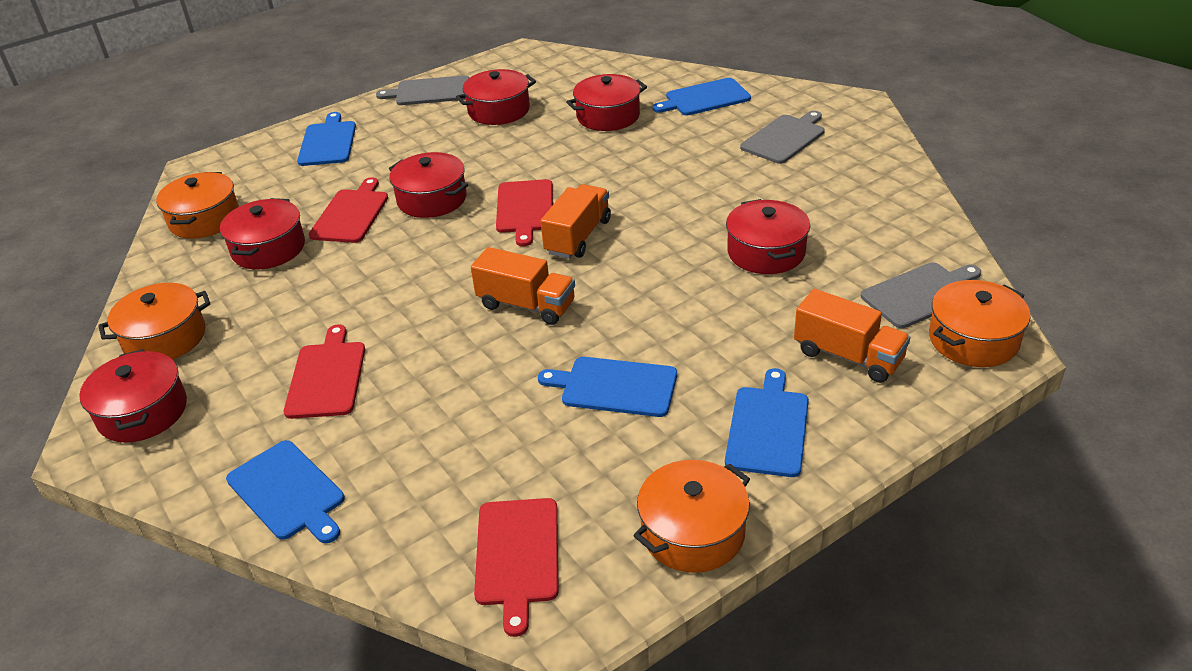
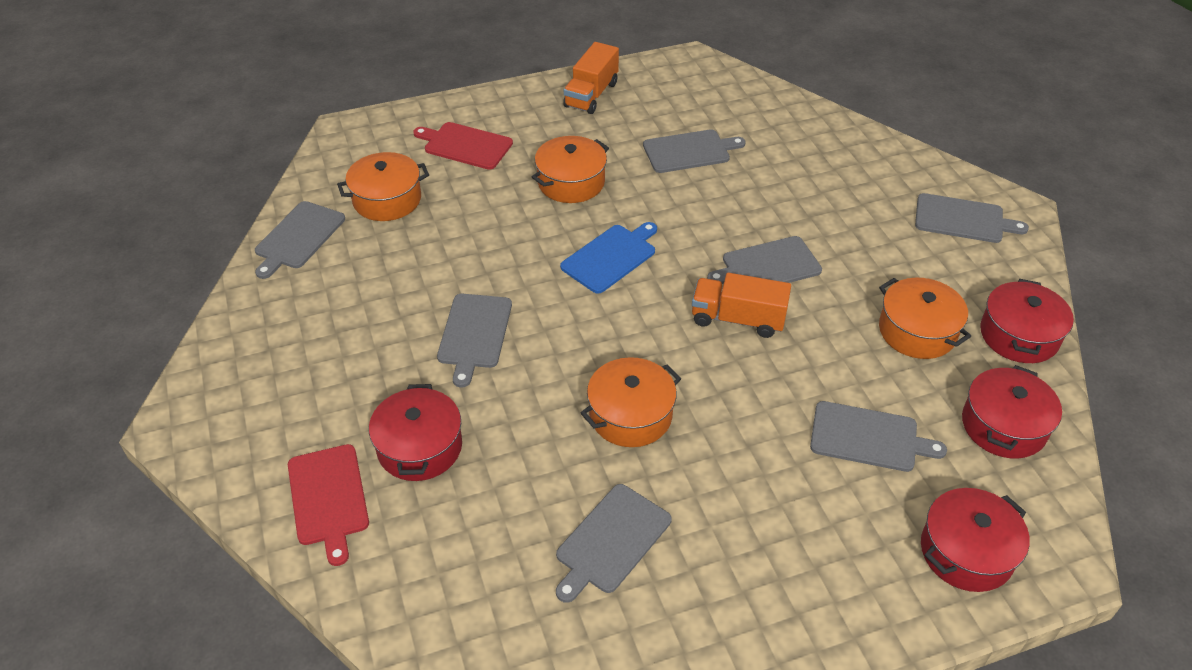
blue cutting board: [226,440,345,543] [297,112,356,166] [538,357,677,417] [653,78,751,115] [725,368,809,477] = 5 -> [560,222,657,294] = 1
grey cutting board: [376,75,469,105] [740,111,825,164] [861,262,981,328] = 3 -> [255,201,345,279] [437,294,512,387] [556,484,672,603] [643,129,746,173] [707,236,822,284] [810,401,947,472] [915,193,1029,243] = 7
orange truck: [471,247,575,325] [540,184,611,259] [794,289,910,383] = 3 -> [563,42,619,114] [692,273,791,338] = 2
red cutting board: [284,325,365,419] [309,177,388,243] [474,498,559,637] [496,179,553,246] = 4 -> [288,444,369,566] [413,122,513,170] = 2
red pot: [79,349,187,443] [220,198,305,269] [389,152,468,218] [456,69,536,125] [566,74,647,131] [726,199,810,274] = 6 -> [369,384,462,481] [921,488,1030,592] [962,365,1062,458] [980,279,1074,363] = 4

